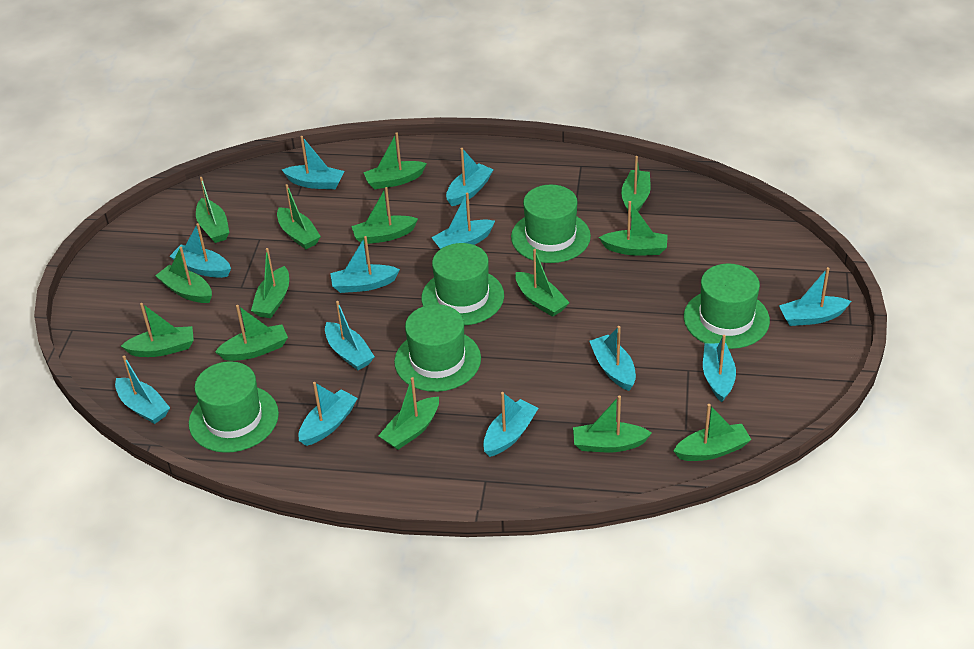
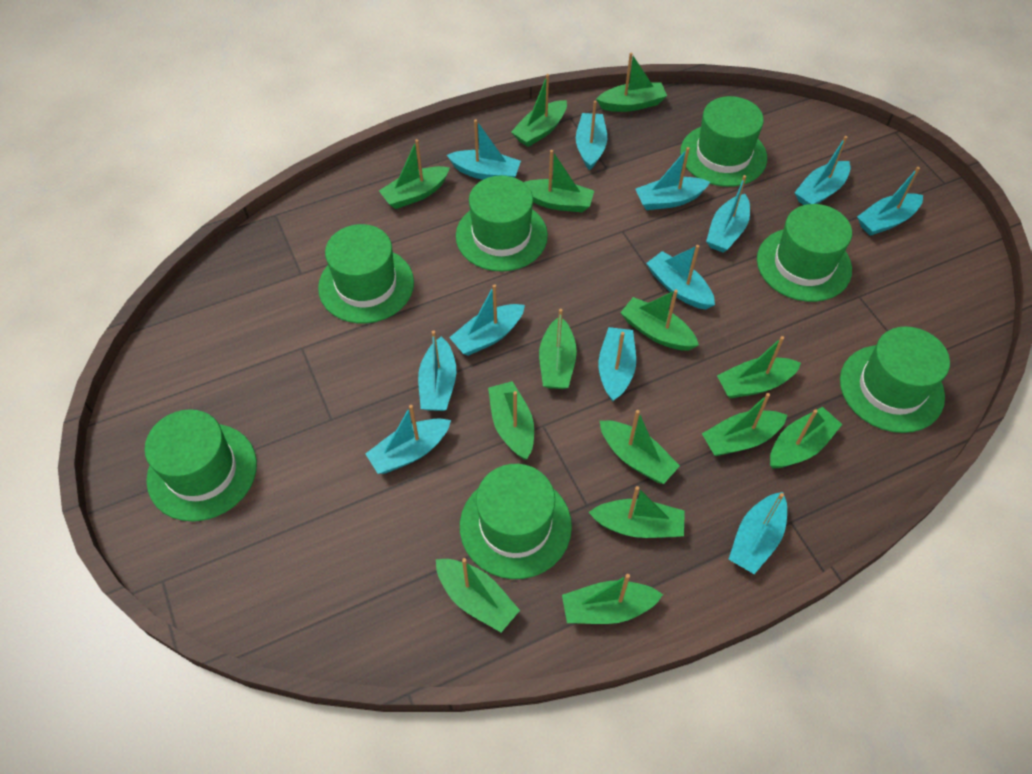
green hat: [189,361,279,453] [394,304,481,392] [421,243,504,325] [511,185,591,263] [684,263,770,349] = 5 -> [145,409,257,522] [318,224,414,323] [456,175,548,272] [460,464,572,579] [680,96,767,187] [757,204,852,302] [840,326,950,433] = 7

